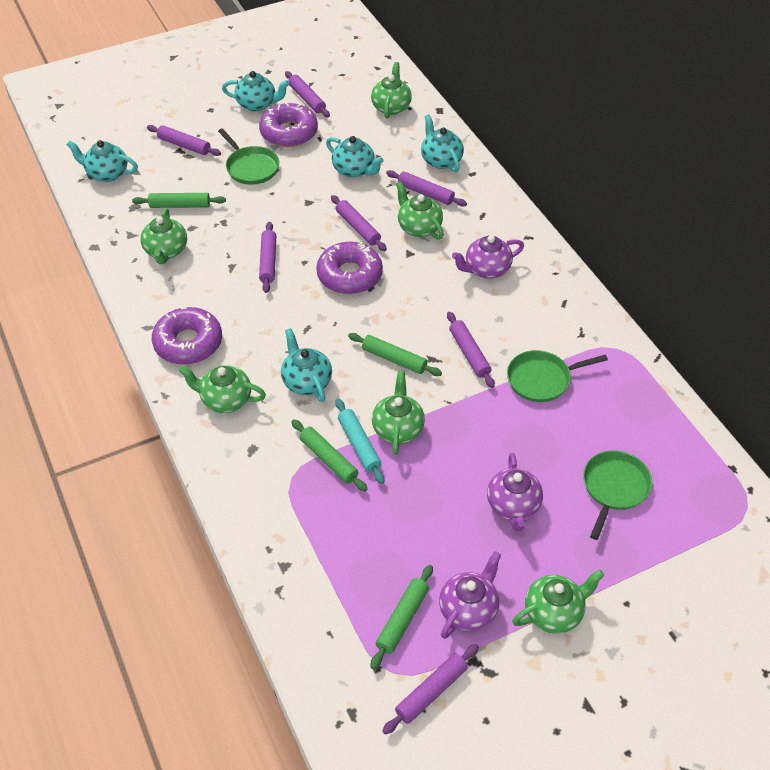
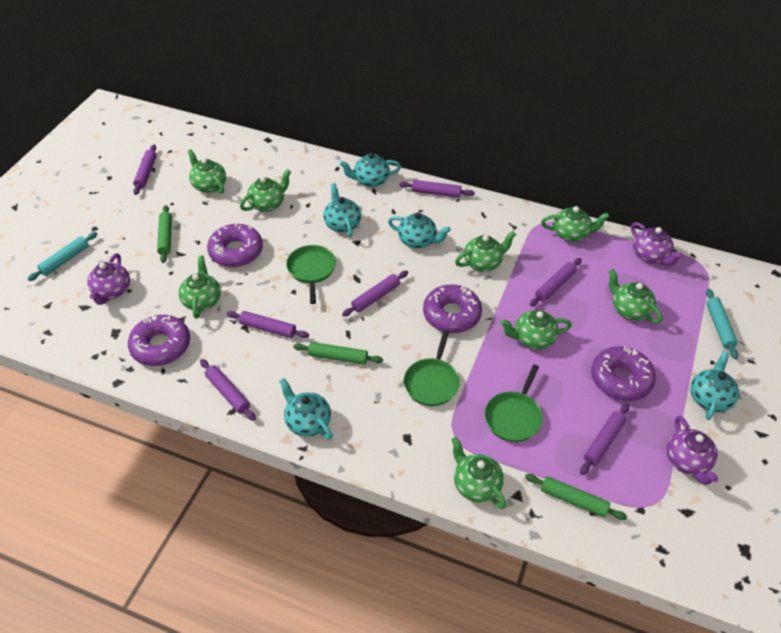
green rolling pin: [132,193,226,208] [291,419,368,492] [348,333,442,376] [371,565,433,669] = 4 -> [157,205,172,263] [293,342,383,365] [525,474,627,520] = 3
green teapot: [140,208,187,264] [179,365,266,413] [371,62,412,119] [372,371,425,455] [396,181,444,240] [512,570,604,634] = 6 -> [179,256,221,319] [187,149,226,193] [240,169,291,212] [451,437,507,509] [455,231,516,272] [501,310,572,349] [541,206,609,242] [608,269,662,323] = 8
purple donut: [152,307,222,365] [259,103,318,147] [316,242,383,294] = 3 -> [128,315,190,366] [207,223,263,267] [423,284,482,333] [591,346,656,401] = 4
turquoise rolling pin: [335,399,384,484] = 1 -> [28,232,97,281] [706,289,738,359] = 2

